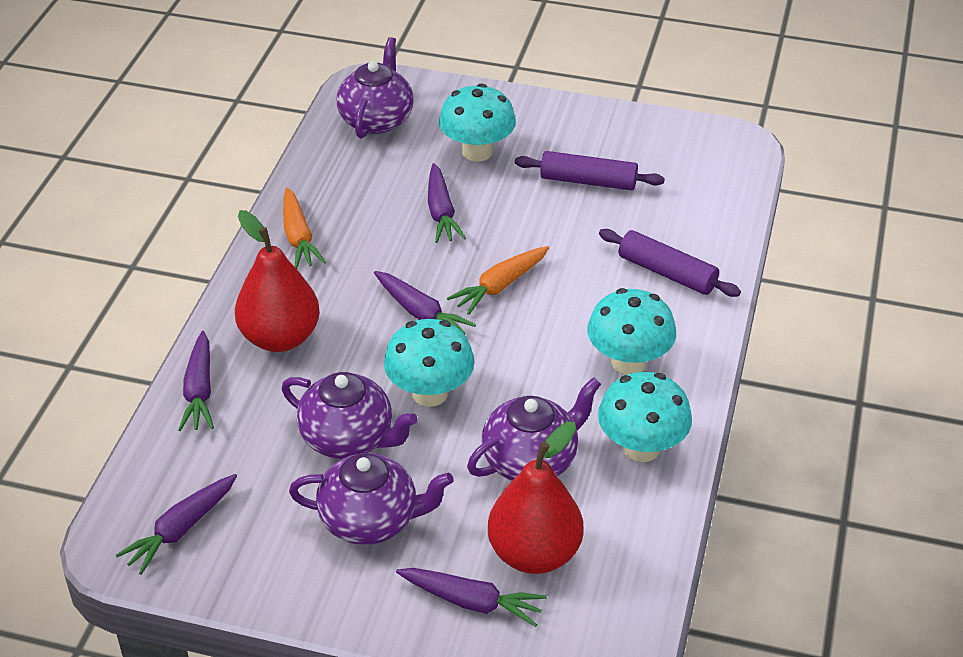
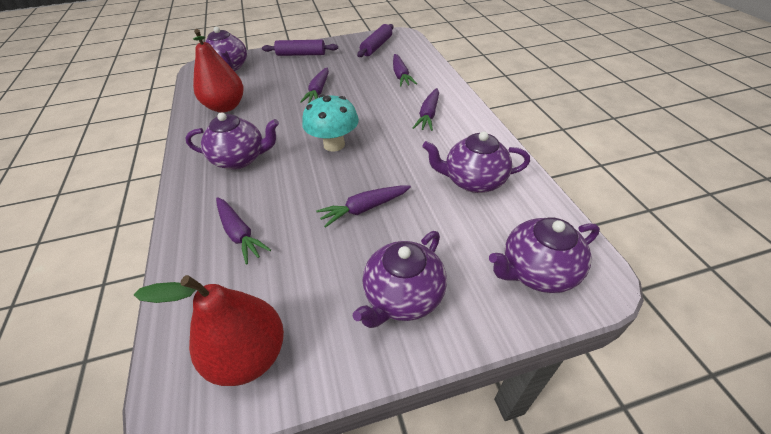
orange carrot: [283,188,326,269] [447,246,549,315] = 2 -> none = 0
purple teapot: [282,372,418,459] [289,453,454,545] [337,37,414,139] [467,377,601,481] = 4 -> [185,112,279,169] [205,27,247,71] [353,231,447,328] [422,131,530,193] [489,217,600,293] = 5
turquoise mushroom: [384,319,475,407] [439,83,516,162] [587,288,676,375] [598,372,692,462] = 4 -> [302,95,359,152] = 1

